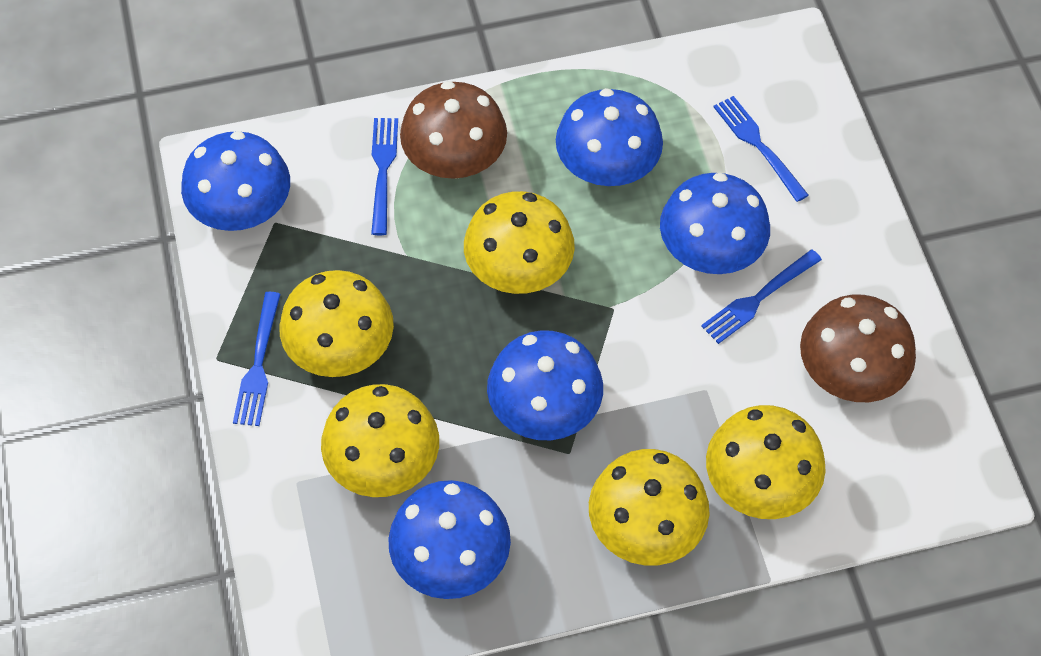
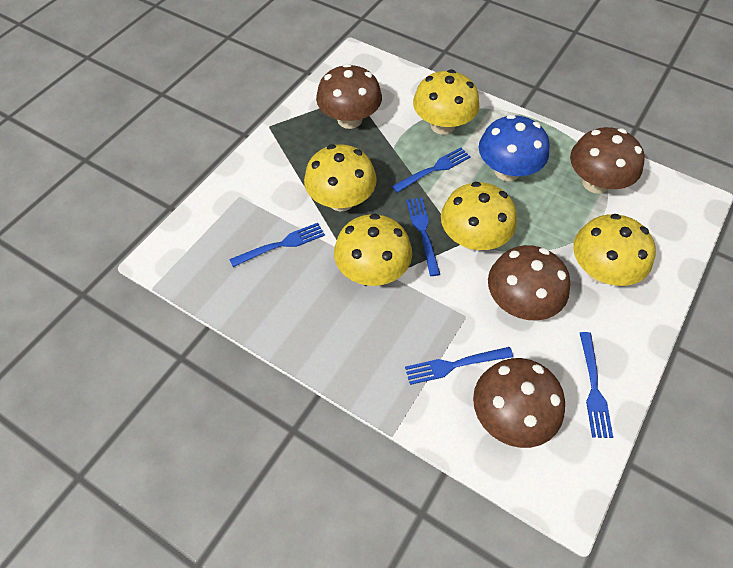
blue fork: [233,292,281,426] [371,118,398,235] [701,249,822,344] [713,96,809,202] = 4 -> [229,223,325,267] [392,147,471,193] [405,347,513,385] [406,197,440,276] [580,332,613,438] = 5
blue mushroom: [181,131,290,231] [388,480,511,599] [487,330,603,440] [556,88,663,186] [660,173,770,274] = 5 -> [479,114,550,181] = 1
brown mushroom: [400,81,507,179] [800,295,916,402] = 2 -> [316,64,382,129] [473,358,565,448] [488,245,570,321] [570,127,645,194] = 4

